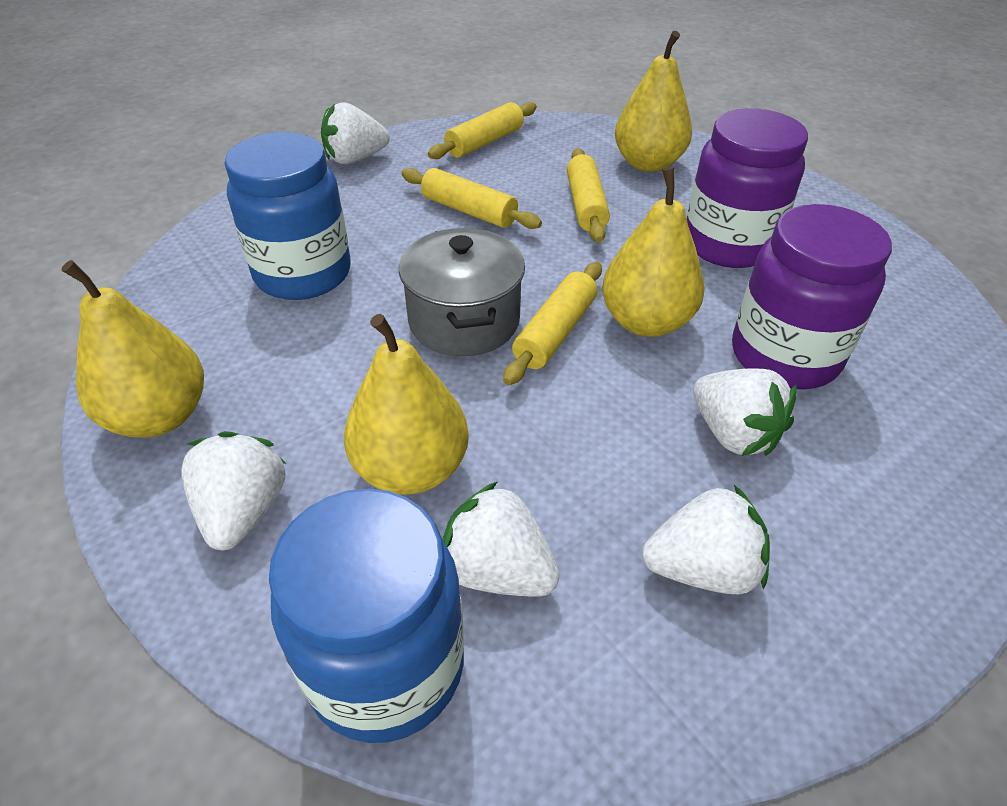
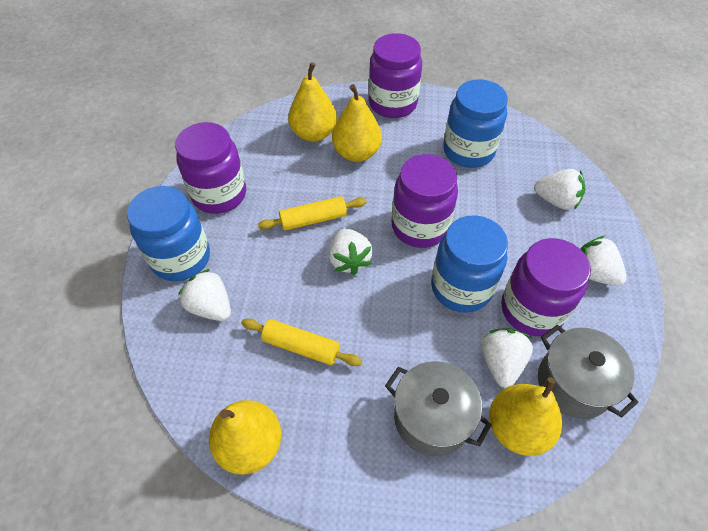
blue jar: [224,132,351,300] [269,488,464,743] = 2 -> [127,186,210,281] [431,215,508,313] [443,79,508,168] = 3
grey pot: [399,228,525,356] = 1 -> [385,361,492,456] [538,325,638,419] = 2
purple jar: [687,108,808,268] [732,204,892,389] = 2 -> [175,122,246,214] [369,33,422,118] [392,154,458,248] [501,238,591,336] = 4
yellow rolling pin: [401,168,542,229] [428,102,537,159] [503,262,602,385] [567,148,610,243] = 4 -> [241,318,362,366] [258,196,367,231] = 2

